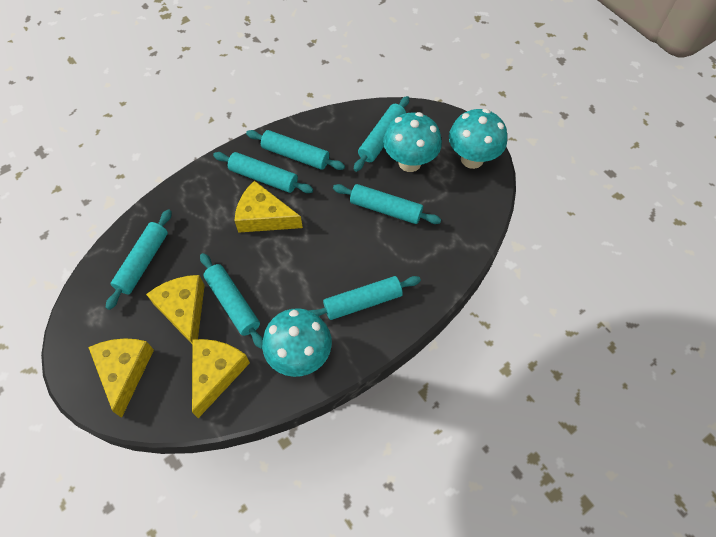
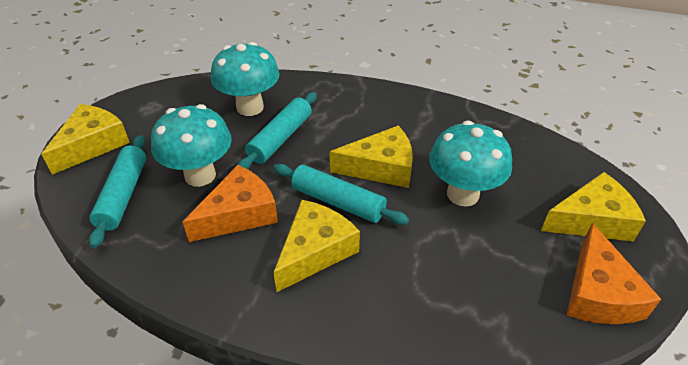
orange cheese: none = 0 -> [183,165,278,242] [567,223,661,324] = 2
turquoise rolling pin: [106,209,172,310] [200,253,263,349] [213,152,313,193] [246,130,345,170] [309,276,421,320] [333,184,441,224] [354,96,409,172] = 7 -> [89,135,146,248] [238,92,317,169] [273,164,409,225] = 3

